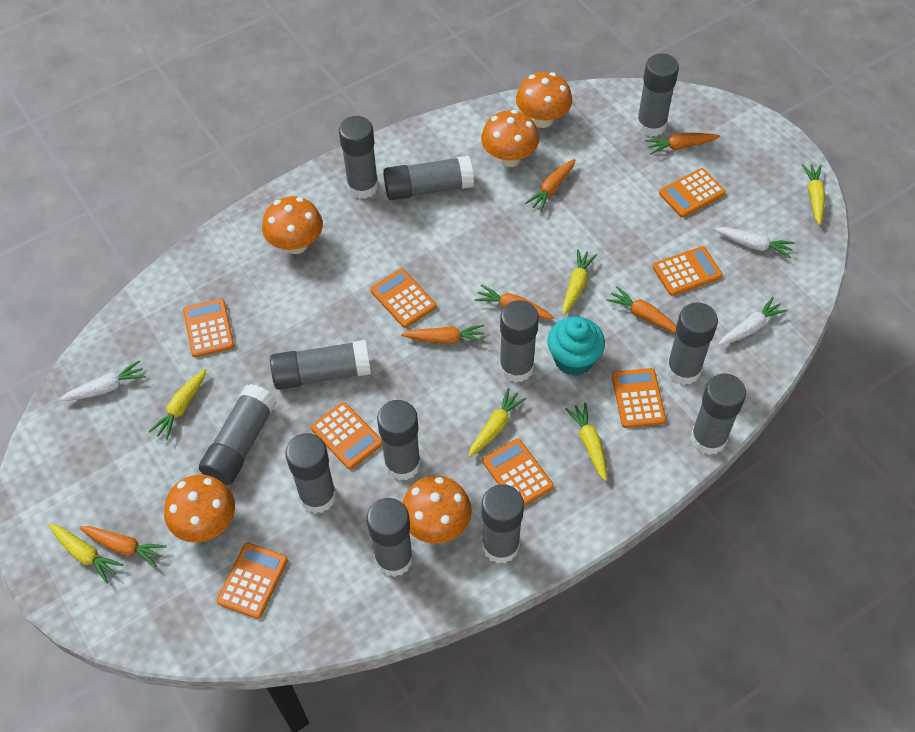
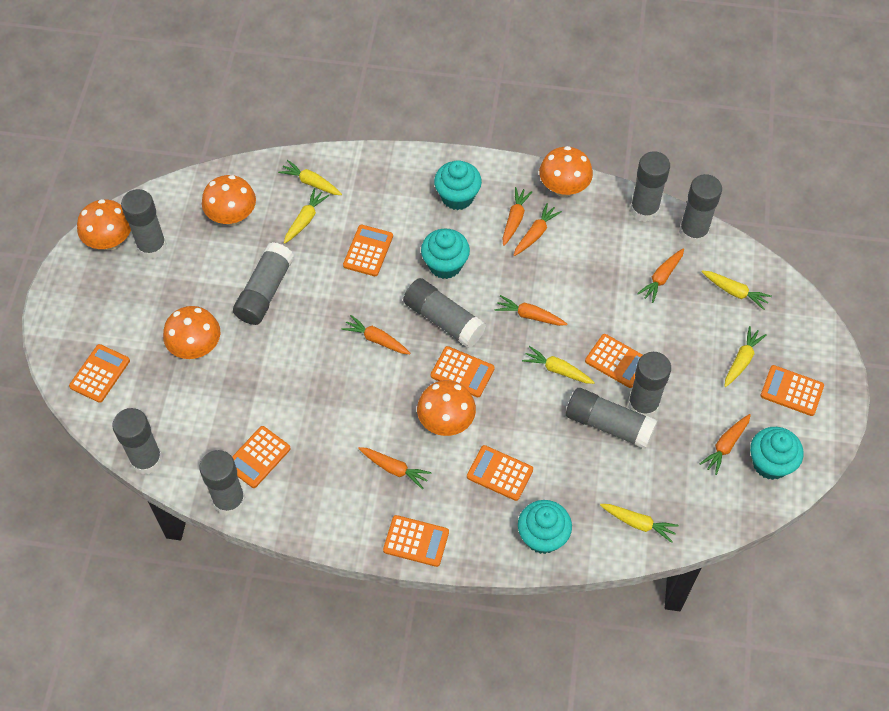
grey glue stick: [199,384,277,486] [270,340,371,390] [285,433,336,513] [339,116,378,199] [367,498,413,577] [377,400,421,481] [383,156,474,200] [482,484,524,564] [499,300,539,383] [636,54,679,137] [666,302,718,385] [690,373,746,455] = 12 -> [112,408,163,474] [121,189,167,259] [199,450,246,516] [233,242,294,325] [403,278,486,348] [566,388,658,449] [628,352,671,417] [630,151,670,222] [679,174,722,245] = 9
orange carrot: [79,526,167,567] [401,324,485,344] [474,284,555,319] [525,159,576,212] [606,286,677,333] [645,133,720,155] = 6 -> [342,315,410,354] [358,447,432,489] [495,295,567,326] [502,187,532,246] [514,203,562,256] [637,248,684,303] [699,414,751,475] = 7
turquoise cupcake: [547,317,605,376] = 1 -> [421,229,470,279] [434,160,482,210] [518,500,572,554] [750,427,804,480] = 4
white carrot: [60,361,146,401] [714,227,795,258] [718,297,788,346] = 3 -> none = 0

